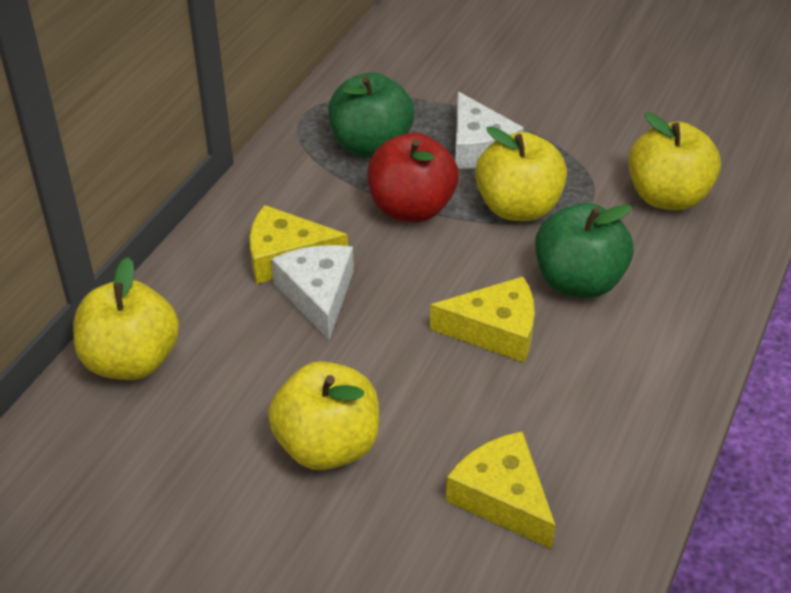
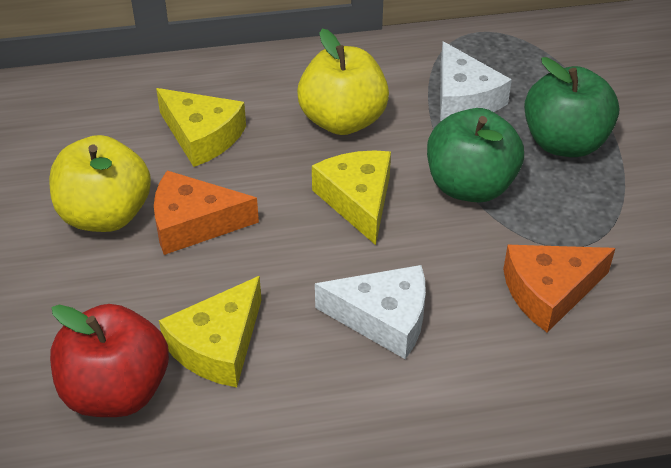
orange cheese: none = 0 -> [154,170,259,255] [503,245,615,332] = 2
yellow apple: [73,257,179,380] [268,361,379,470] [475,126,567,221] [628,112,721,211] = 4 -> [49,135,151,232] [297,29,389,135] = 2

